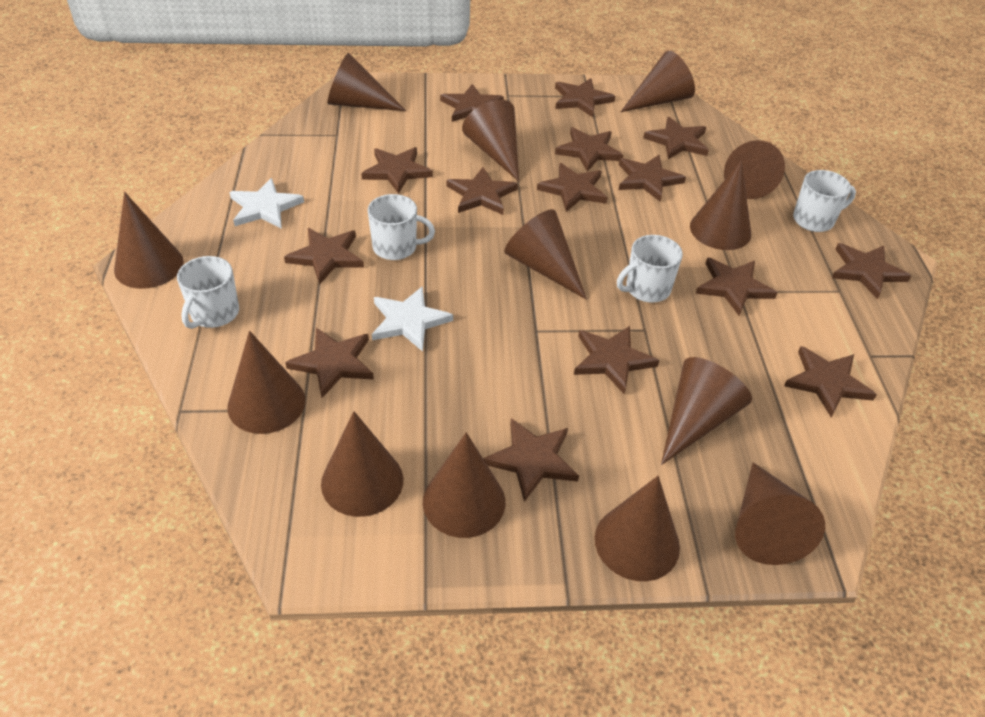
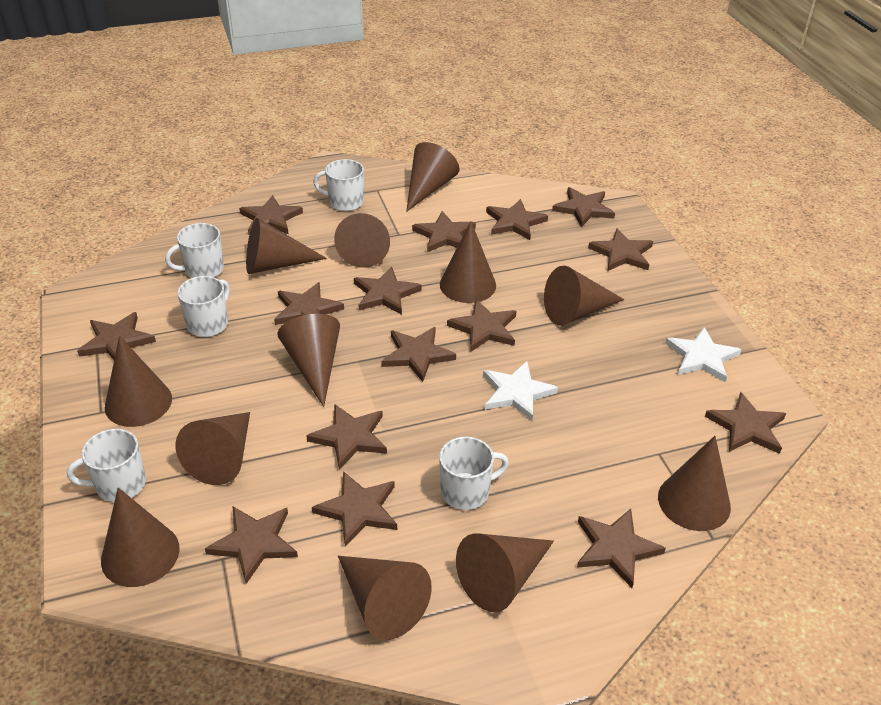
brown cone: [114,192,184,289] [228,331,305,434] [321,411,403,517] [327,53,406,111] [423,432,505,538] [462,100,519,182] [504,209,587,300] [595,476,680,581] [621,51,695,112] [661,357,752,465] [690,160,751,250] [724,140,785,199] [735,462,825,565] = 13 -> [101,488,180,587] [105,336,172,427] [176,412,250,485] [246,218,327,274] [277,314,340,407] [334,213,390,268] [338,556,432,640] [406,142,460,212] [440,221,496,303] [456,533,554,612] [544,266,624,325] [658,436,731,531] = 12
white mug: [177,256,239,329] [368,194,435,260] [617,235,683,303] [793,170,856,232] = 4 -> [67,429,146,502] [165,223,224,278] [177,276,230,337] [313,159,364,211] [439,437,509,510] = 5

